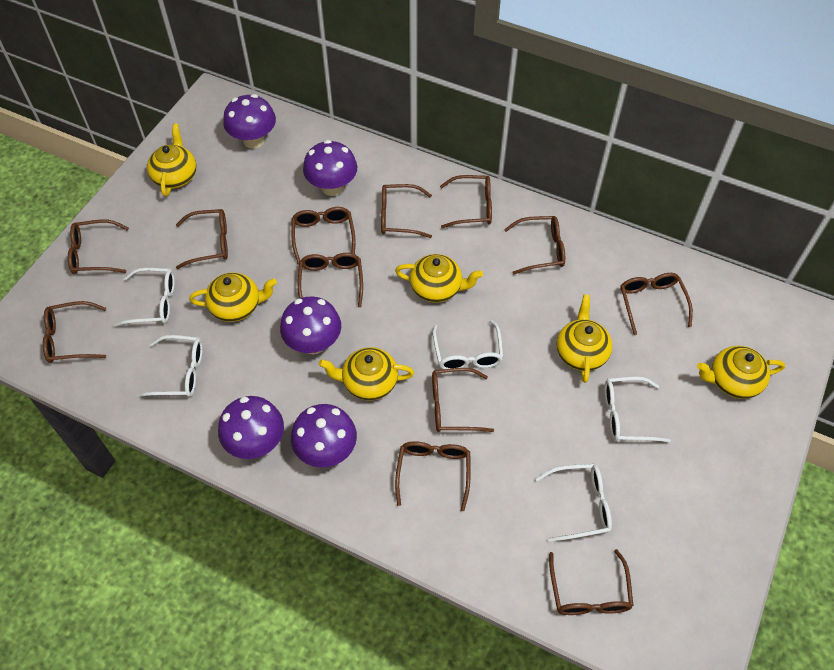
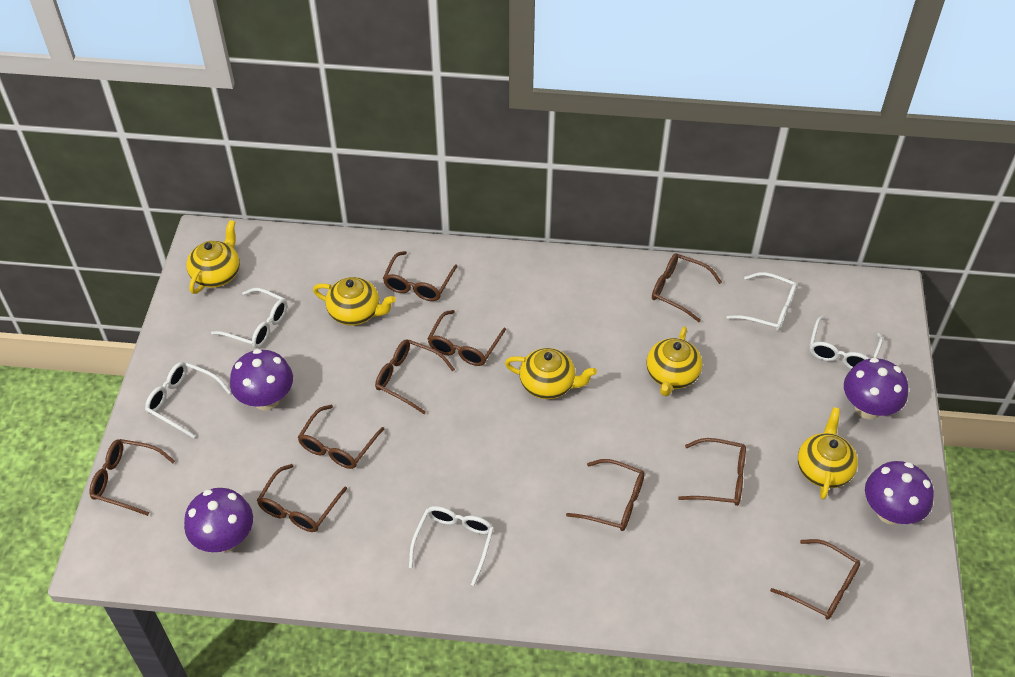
brown glasses: [43,301,106,363] [68,220,129,274] [176,209,228,269] [291,207,356,264] [298,253,363,308] [381,184,432,238] [395,441,470,511] [432,368,494,432] [440,175,492,228] [504,216,565,275] [549,549,634,615] [620,273,693,335] = 12 -> [89,439,175,516] [257,464,347,532] [298,405,384,469] [375,339,455,414] [383,251,458,301] [428,310,506,366] [566,459,645,531] [652,253,722,322] [678,438,746,506] [770,539,860,620] = 10
purple mushroom: [218,396,284,459] [223,94,276,149] [280,296,341,354] [291,404,357,468] [303,140,357,196] = 5 -> [184,488,253,552] [230,349,293,410] [844,358,908,419] [865,461,934,525] = 4
yellow teapot: [147,124,197,196] [189,272,277,322] [319,347,414,401] [395,254,483,303] [557,295,612,383] [697,346,785,399] = 6 -> [186,220,240,294] [313,277,396,326] [505,348,597,399] [646,326,702,396] [798,407,858,500] = 5

